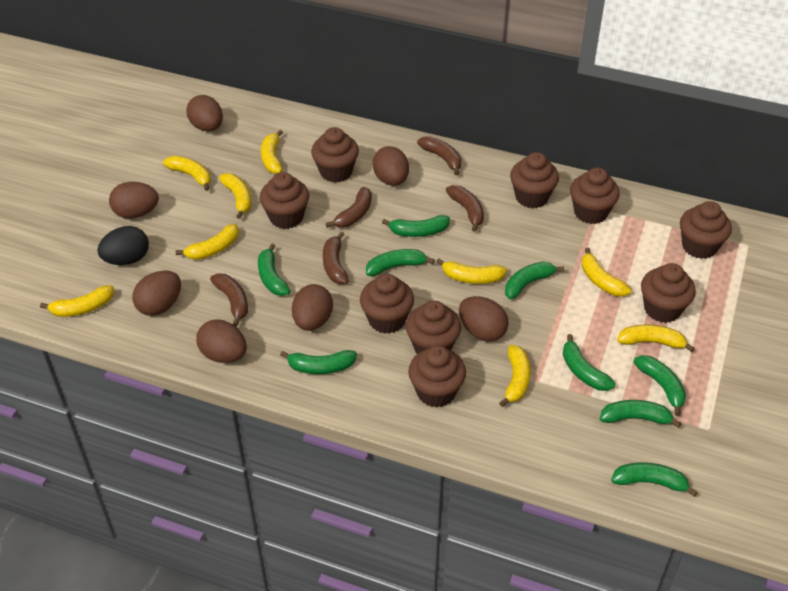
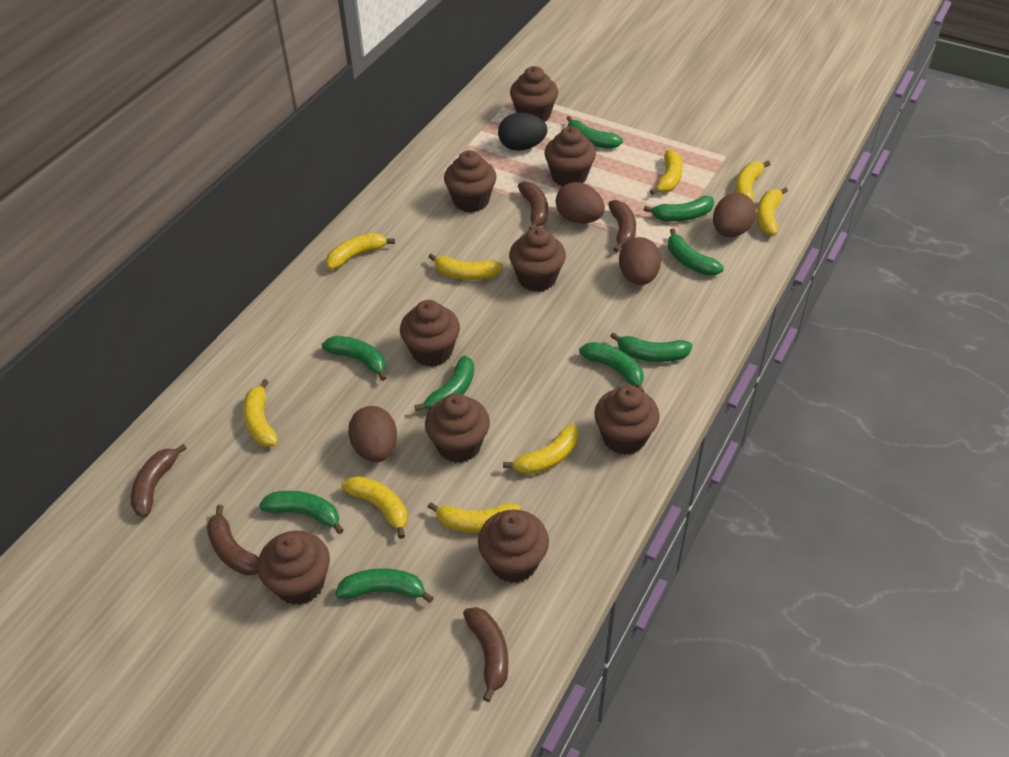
brown egg: [109,182,159,219] [132,271,181,316] [186,95,223,131] [196,319,247,363] [292,284,333,331] [372,146,409,186] [459,296,509,342] = 7 -> [348,406,397,462] [556,182,605,224] [619,237,661,285] [713,193,756,237] = 4

